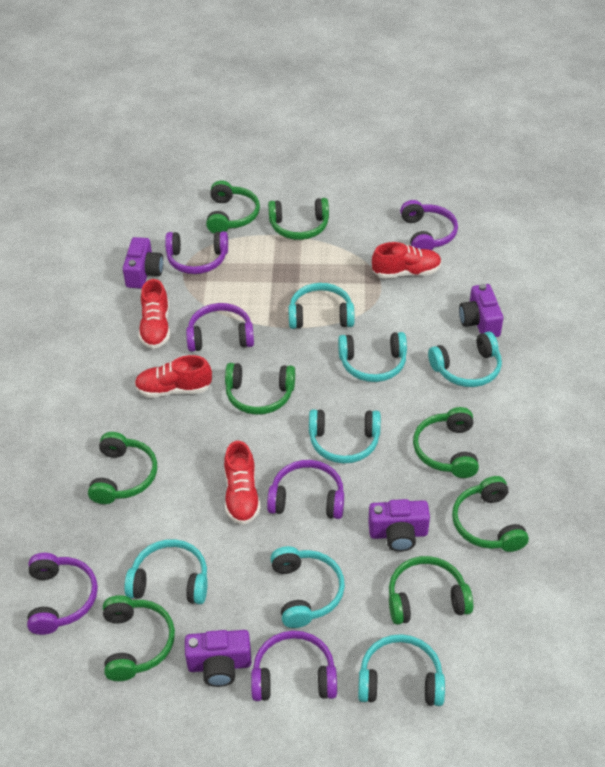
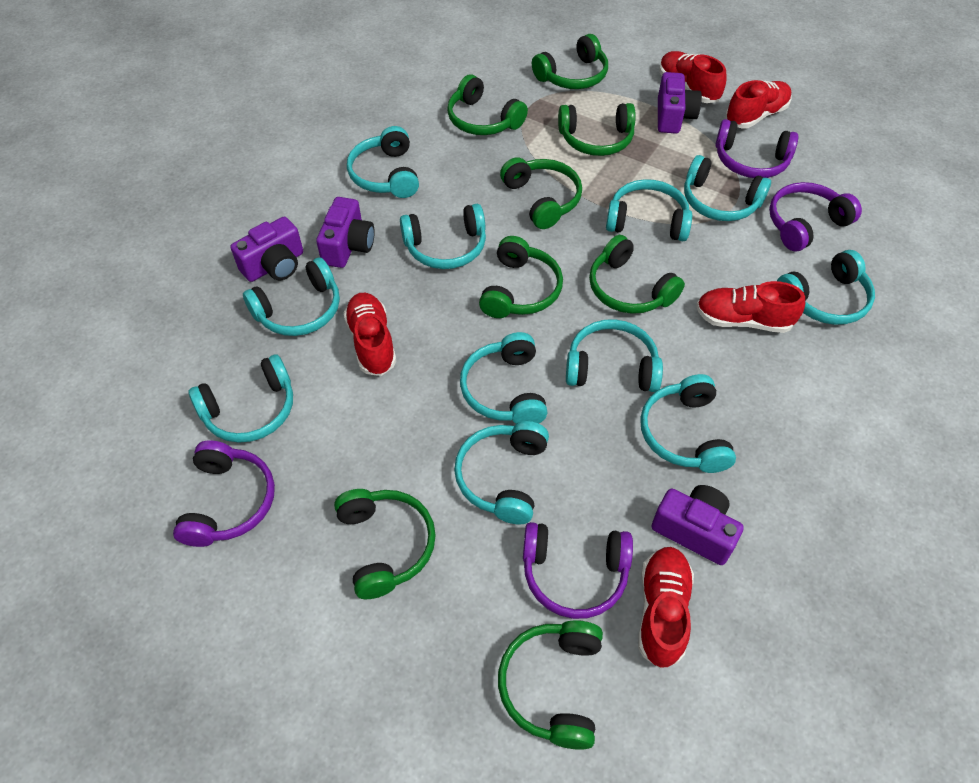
purple headphones: [27,553,98,635] [165,231,228,274] [186,303,254,352] [251,631,337,701] [267,460,344,519] [400,200,458,250] = 6 -> [173,440,275,547] [523,522,633,619] [715,119,798,178] [769,182,862,251] = 4
red shoe: [135,355,212,398] [139,279,170,349] [224,441,261,525] [372,242,442,279] = 4 -> [344,293,397,376] [638,547,694,668] [659,51,727,103] [696,281,805,333] [725,80,792,128] = 5
turquoise headphones: [124,539,208,604] [271,546,345,628] [288,283,355,329] [309,409,381,464] [338,332,407,382] [358,634,445,706] [428,332,502,387] = 7 -> [188,354,293,443] [243,257,340,336] [347,126,419,198] [400,204,486,269] [454,421,549,524] [460,332,547,424] [566,319,663,392] [606,179,692,241] [640,374,736,473] [684,155,771,221] [777,250,875,325] = 11

